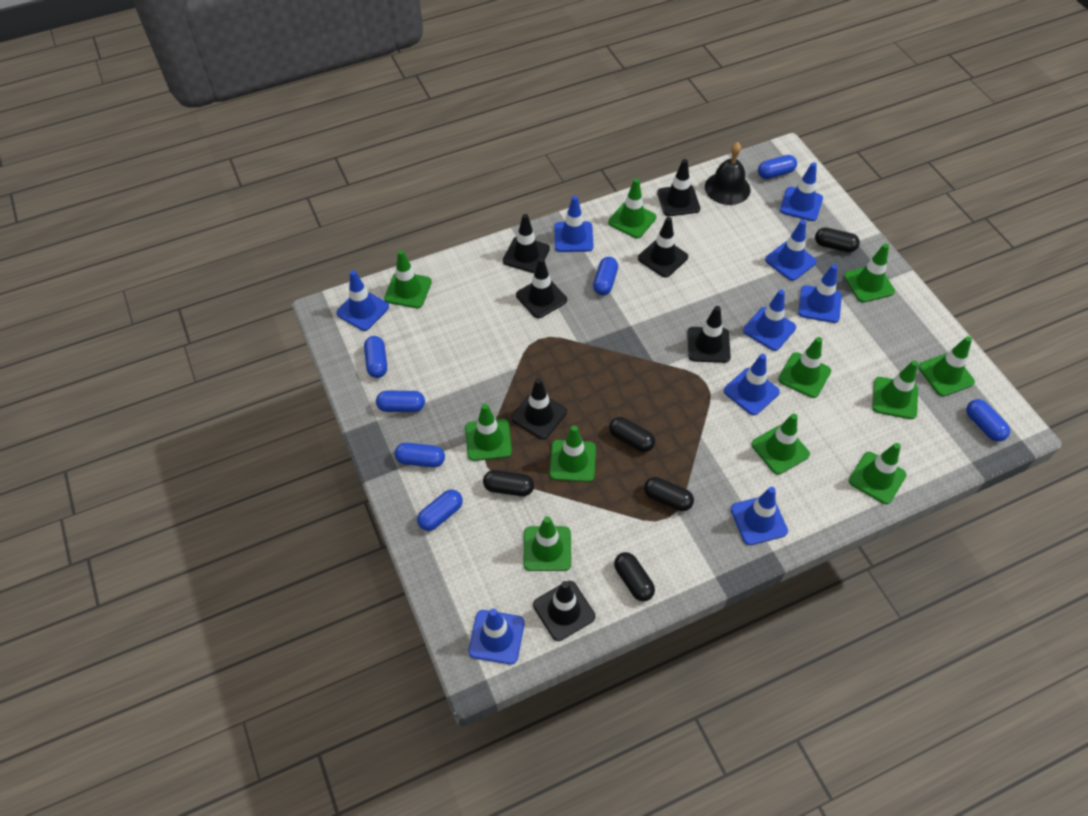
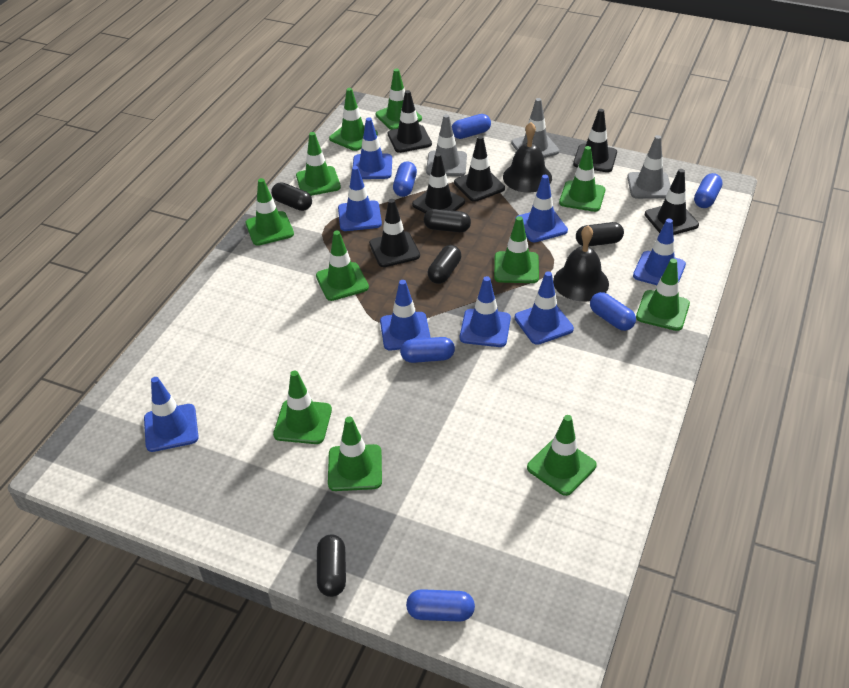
black bell: [705,142,750,205] = 1 -> [503,122,552,193] [553,225,609,301] = 2
black traffic cone: [503,214,550,273] [511,378,567,439] [516,258,567,318] [533,581,595,641] [638,217,688,278] [657,159,700,216] [687,306,731,363] = 7 -> [369,199,420,267] [388,90,432,153] [412,153,465,213] [454,135,505,202] [573,109,617,172] [645,169,699,235] = 6
blue capsule: [364,336,387,378] [376,391,425,412] [395,443,445,467] [417,489,463,531] [593,257,618,295] [758,155,797,179] [966,399,1010,442] = 7 -> [393,161,417,197] [400,337,455,363] [406,589,475,622] [452,114,491,139] [590,292,636,331] [694,173,723,208] = 6
blue traffic cone: [336,270,389,331] [468,609,524,665] [554,196,594,252] [724,354,780,415] [731,487,788,545] [743,290,796,351] [765,220,817,281] [780,162,823,221] [798,264,842,323] = 9 -> [144,377,199,452] [338,166,382,231] [353,117,392,179] [380,280,431,350] [460,276,511,347] [514,271,574,345] [515,175,568,242] [633,219,686,285] = 8
grey traffic cone: none = 0 -> [426,114,467,176] [511,98,559,158] [627,135,671,199] = 3

